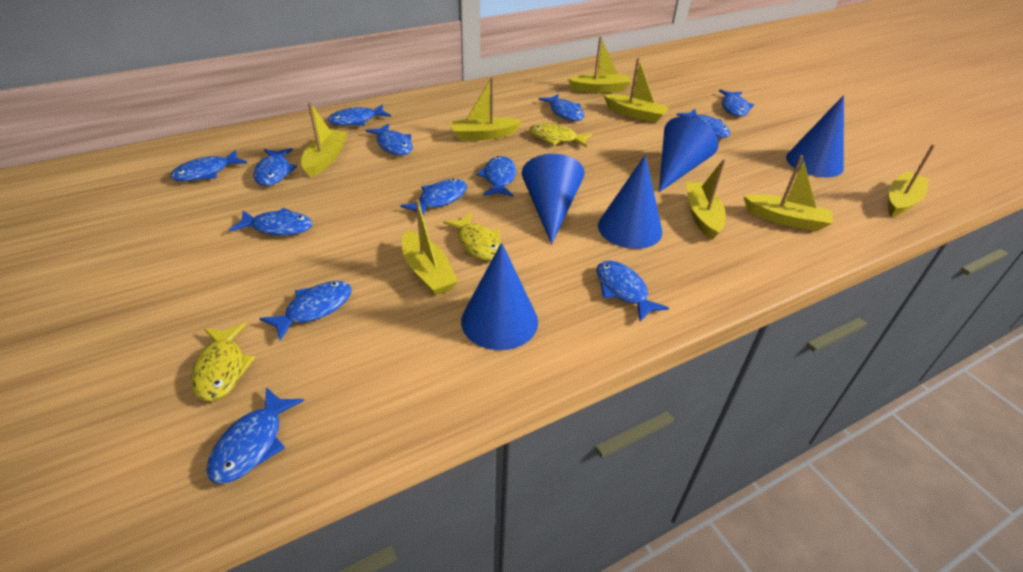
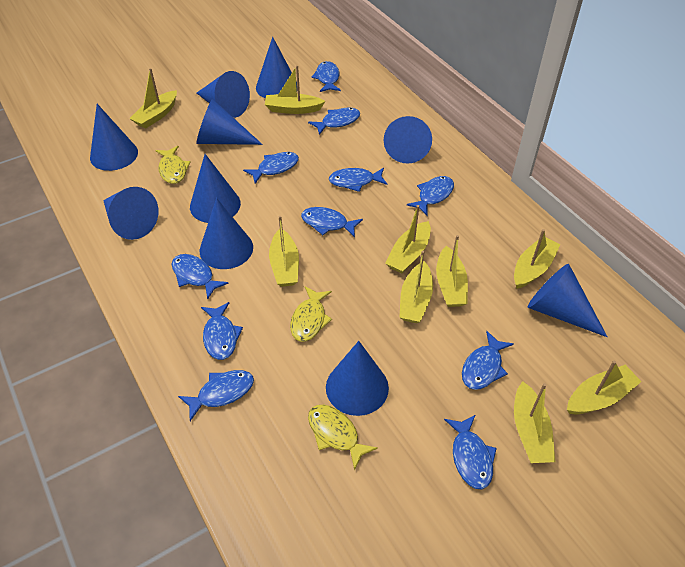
blue cone: [461,242,538,350] [522,154,585,244] [598,155,662,249] [659,116,719,192] [786,95,844,177] = 5 -> [90,104,138,171] [103,187,159,240] [190,154,241,223] [196,99,263,145] [197,71,250,118] [200,198,253,269] [256,37,297,98] [326,341,389,416] [384,116,432,164] [528,264,607,337] = 10
blue fish: [170,150,247,181] [206,387,304,484] [229,207,312,236] [253,148,297,186] [259,281,352,340] [328,104,391,126] [365,123,413,156] [400,179,467,215] [477,156,517,197] [539,94,584,121] [596,260,669,321] [677,109,730,138] [719,90,754,117] = 13 -> [172,254,229,299] [178,370,254,421] [201,302,243,360] [243,152,299,184] [301,207,363,237] [308,108,360,135] [311,61,341,92] [329,168,387,192] [407,176,454,216] [444,415,497,490] [462,331,513,390] = 11
yellow boat: [301,102,347,177] [402,200,458,295] [450,77,522,141] [568,37,632,93] [603,58,669,123] [686,159,726,240] [743,155,833,231] [888,144,935,217] = 8 -> [129,68,177,129] [265,65,325,114] [269,216,299,287] [385,205,431,273] [399,251,433,323] [436,235,468,307] [514,229,561,289] [514,381,555,463] [567,361,642,414] = 9

